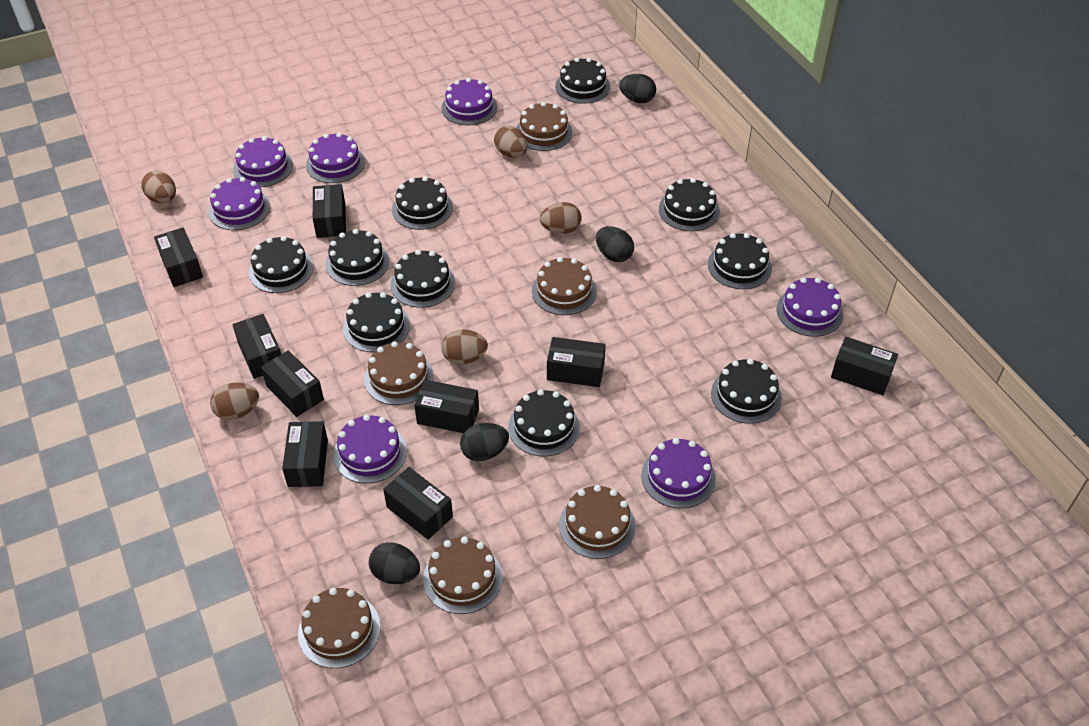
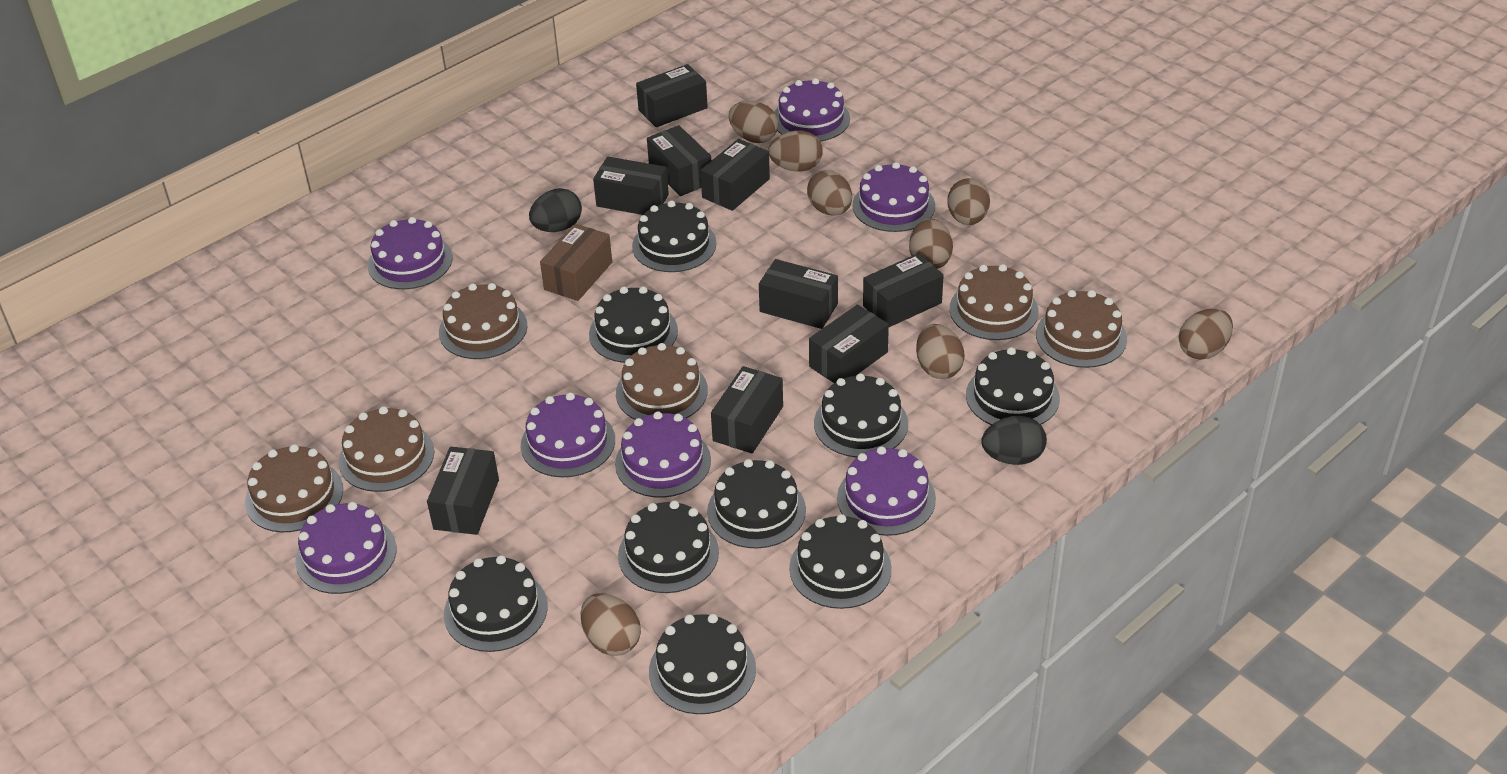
black cake: [249,236,313,293] [325,229,389,286] [343,292,410,352] [391,250,455,308] [392,176,453,230] [508,389,580,456] [555,58,610,104] [659,178,720,231] [708,233,772,289] [711,359,782,424] = 10 -> [444,555,548,652] [589,287,678,363] [618,501,719,593] [632,201,716,272] [649,614,756,714] [707,459,806,549] [789,514,892,609] [814,374,908,458] [966,347,1060,425] = 9
black egg: [369,542,420,584] [460,423,509,461] [596,226,634,262] [619,74,656,103] = 4 -> [529,188,582,232] [981,416,1047,465] = 2
brown box: none = 0 -> [540,224,612,301] = 1
brown egg: [141,171,176,204] [210,383,259,420] [441,329,488,364] [494,126,527,158] [540,202,582,234] = 5 -> [580,593,641,656] [729,101,778,143] [768,131,823,172] [807,170,852,216] [909,219,953,269] [916,324,965,379] [947,178,990,225] [1179,308,1233,360] = 8

